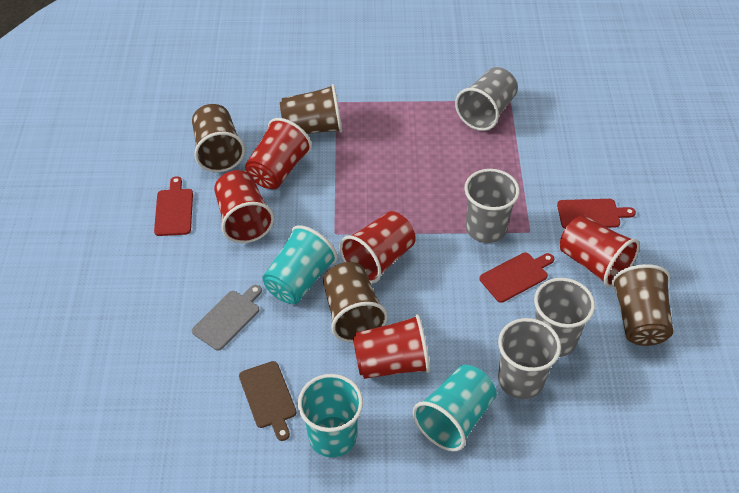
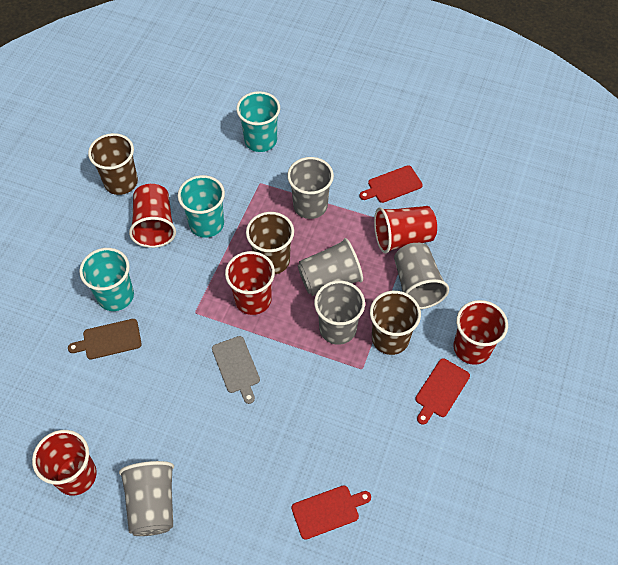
brown cup: [192,104,245,172] [280,84,343,134] [323,262,388,342] [612,264,673,346] = 4 -> [88,133,138,195] [246,212,294,274] [370,291,421,355] = 3
grey cup: [455,67,518,131] [464,169,520,243] [498,318,561,399] [534,278,595,357] = 4 -> [119,461,174,536] [287,157,334,219] [298,238,363,296] [314,280,365,345] [394,243,449,309] = 5

